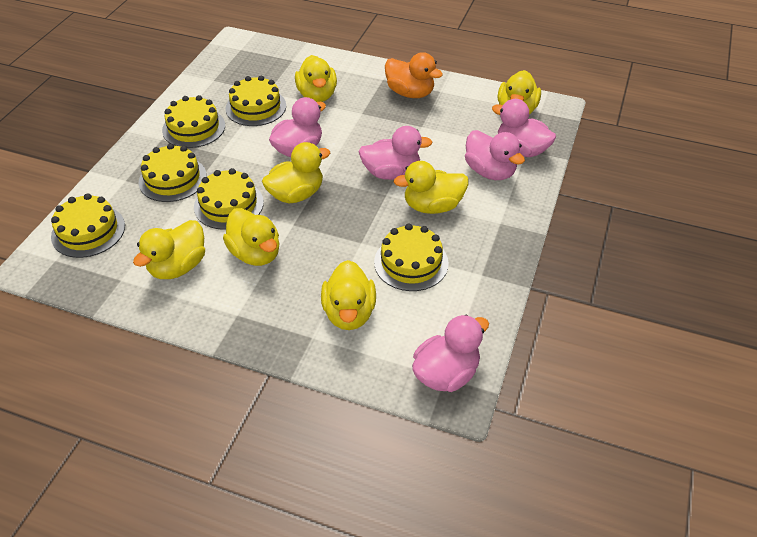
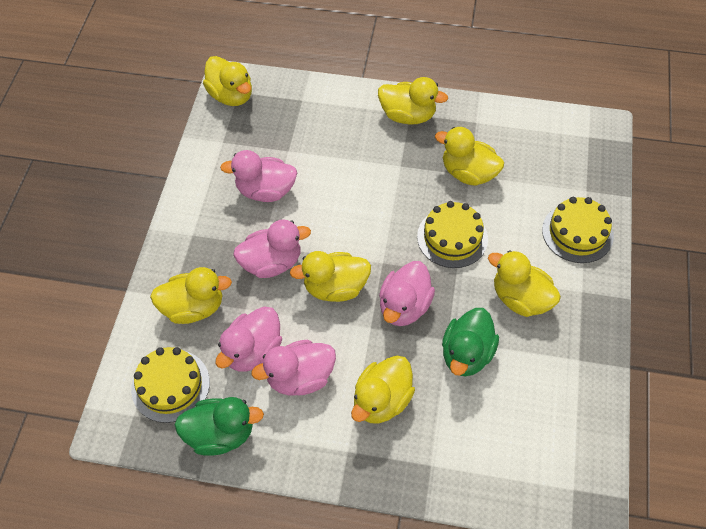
green duck: none = 0 -> [174,397,264,456] [442,308,499,376] = 2
orange duck: [385,52,443,98] = 1 -> none = 0
yellow cake: [51,193,125,258] [139,144,207,202] [162,95,225,148] [194,168,264,230] [225,76,286,126] [374,224,449,291] = 6 -> [131,347,210,423] [417,201,488,268] [542,197,614,263] = 3

